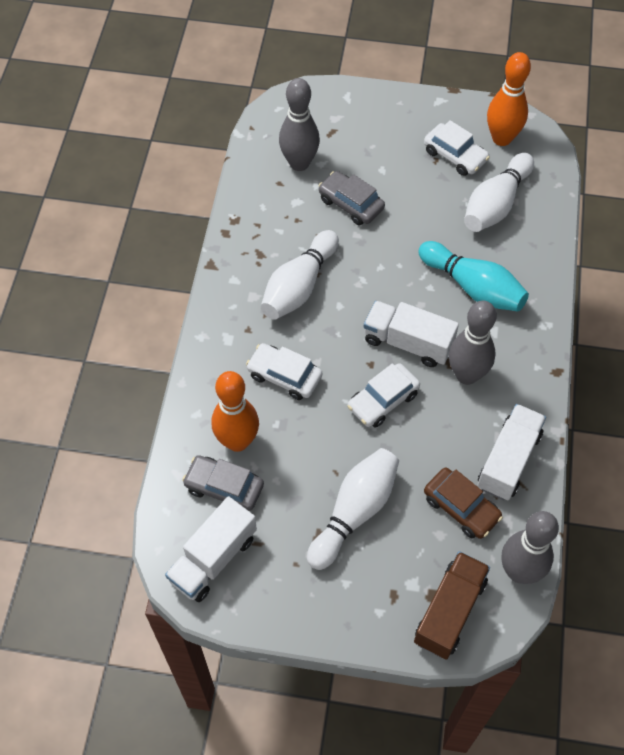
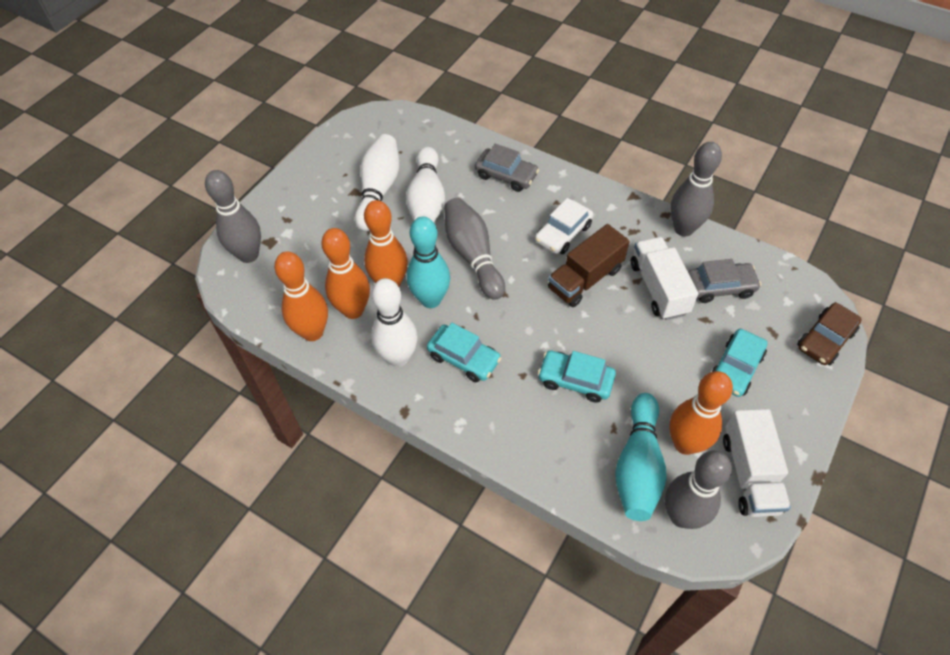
grey bowling pin: [279,78,320,171] [449,301,497,385] [502,511,559,584] = 3 -> [205,170,261,263] [444,198,505,300] [665,450,732,529] [671,142,722,237] = 4
orange bowling pin: [212,371,259,452] [487,52,531,146] = 2 -> [274,251,328,341] [321,228,370,319] [364,200,408,287] [669,371,733,455] = 4
turquoise bowling pin: [418,241,529,311] = 1 -> [407,217,450,308] [615,393,667,521] = 2
turquoise car: none = 0 -> [427,323,502,383] [538,350,616,403] [711,329,768,397] = 3
white car: [246,343,322,400] [348,363,420,428] [424,120,490,176] = 3 -> [535,198,593,254] = 1
white truck: [165,496,257,602] [364,301,459,367] [477,404,546,500] = 3 -> [631,237,699,320] [723,409,791,517] = 2

